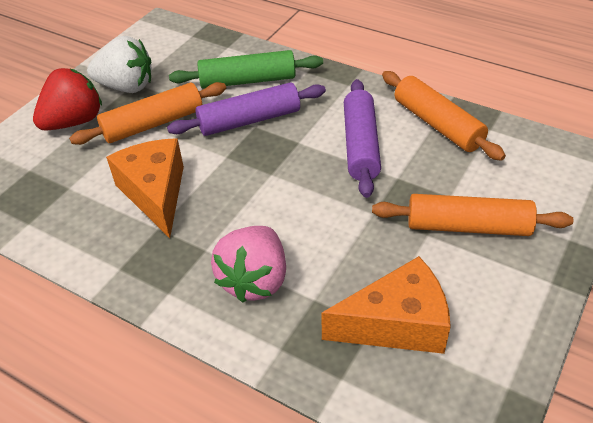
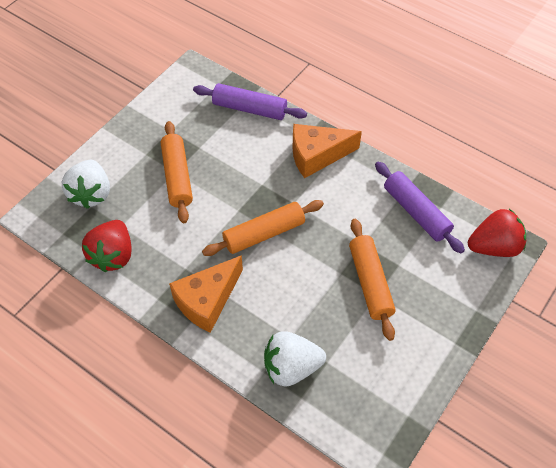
green rolling pin: [169,50,323,89] = 1 -> none = 0
pink strawberry: [211,226,286,303] = 1 -> none = 0
red strawberry: [33,68,102,131] = 1 -> [82,220,132,272] [468,209,526,257] = 2
white strawberry: [87,36,151,93] = 1 -> [62,160,110,209] [264,331,326,386] = 2

